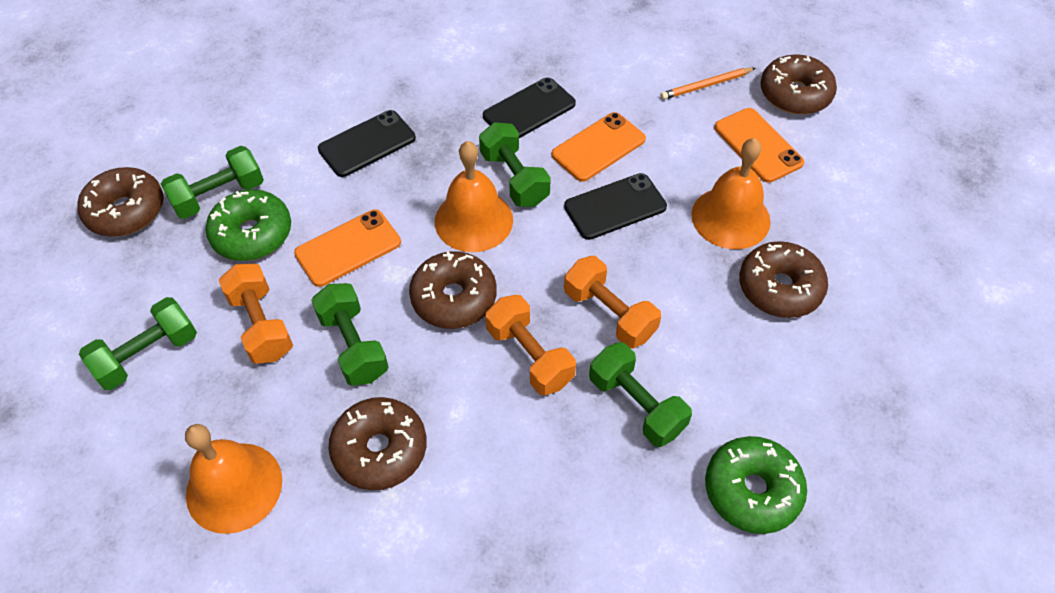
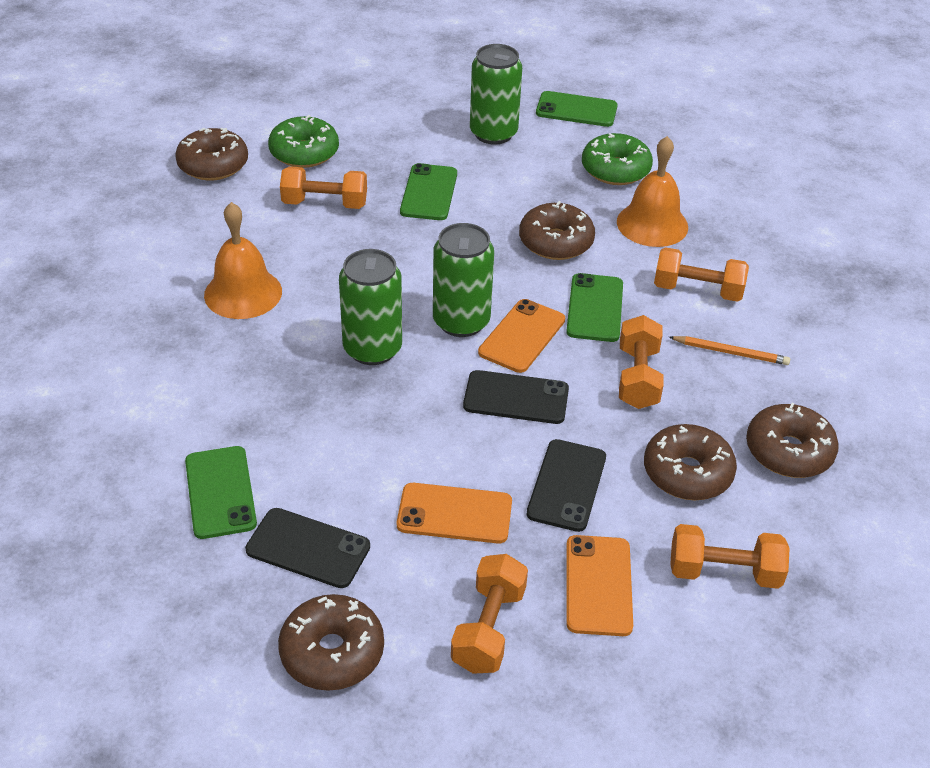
green can: none = 0 -> [339,249,402,365] [433,223,494,337] [470,44,522,144] = 3
green dumbbell: [79,297,197,390] [161,146,264,219] [311,283,389,386] [479,122,551,207] [589,342,692,447] = 5 -> none = 0
green phone: none = 0 -> [185,446,257,539] [400,163,457,220] [536,91,618,127] [566,273,623,342] = 4
orange bell: [185,424,282,534] [435,141,513,252] [691,138,771,249] = 3 -> [204,202,282,319] [617,136,688,247] = 2
orange dumbbell: [219,264,293,364] [486,295,576,396] [564,256,661,349] = 3 -> [280,166,367,209] [451,554,528,674] [619,315,664,409] [654,247,749,302] [670,524,789,589] = 5

